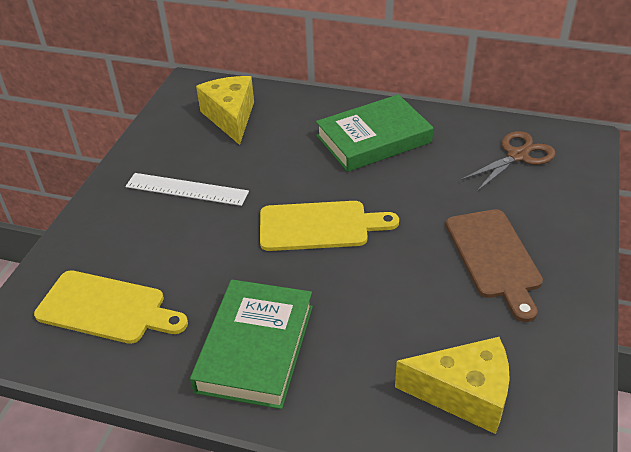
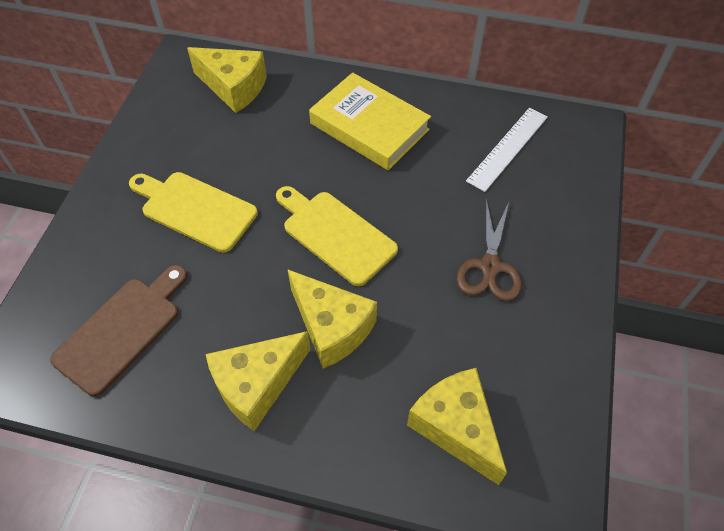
green book: [190,280,313,409] [316,94,433,172] = 2 -> none = 0
yellow book: none = 0 -> [309,72,431,170] = 1
yellow cheese: [196,76,254,145] [395,337,510,434] = 2 -> [187,47,267,113] [206,331,311,431] [287,269,377,369] [407,368,507,485] = 4

